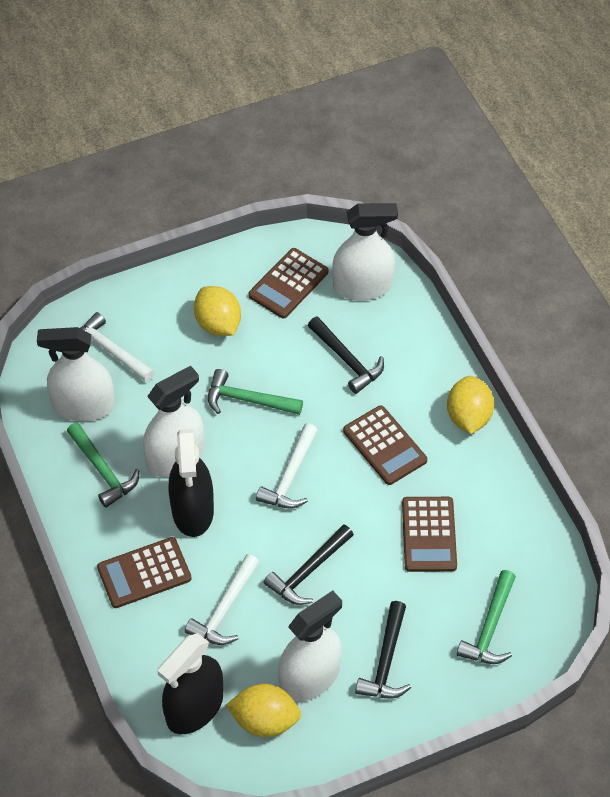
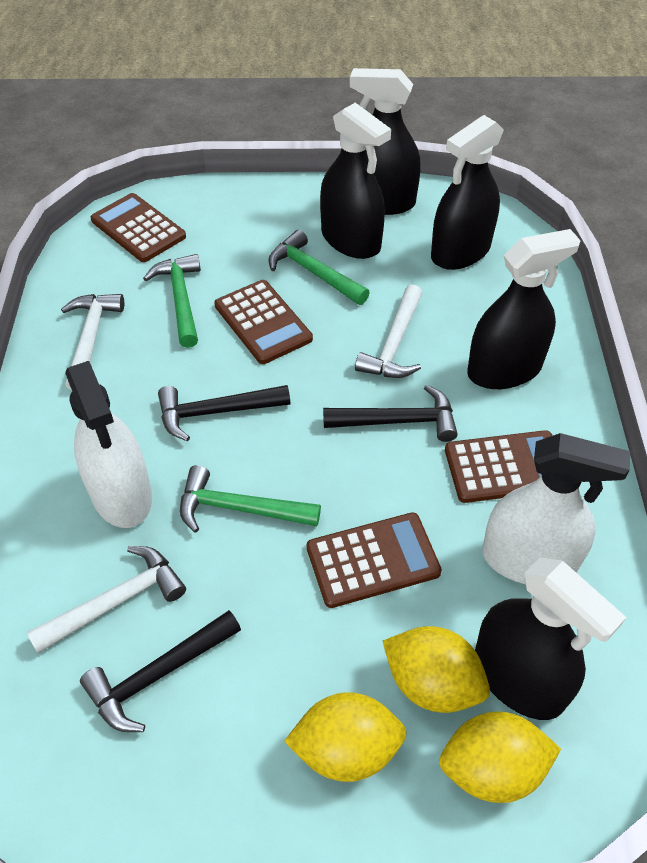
black spray bottle: [157,633,223,734] [168,429,214,537] = 2 -> [320,103,391,259] [350,68,421,215] [431,115,504,270] [467,229,581,389] [475,557,626,720] = 5
white spray bottle: [37,327,115,421] [143,366,204,477] [278,591,342,702] [332,203,398,300] = 4 -> [65,361,152,528] [482,433,630,584] = 2

